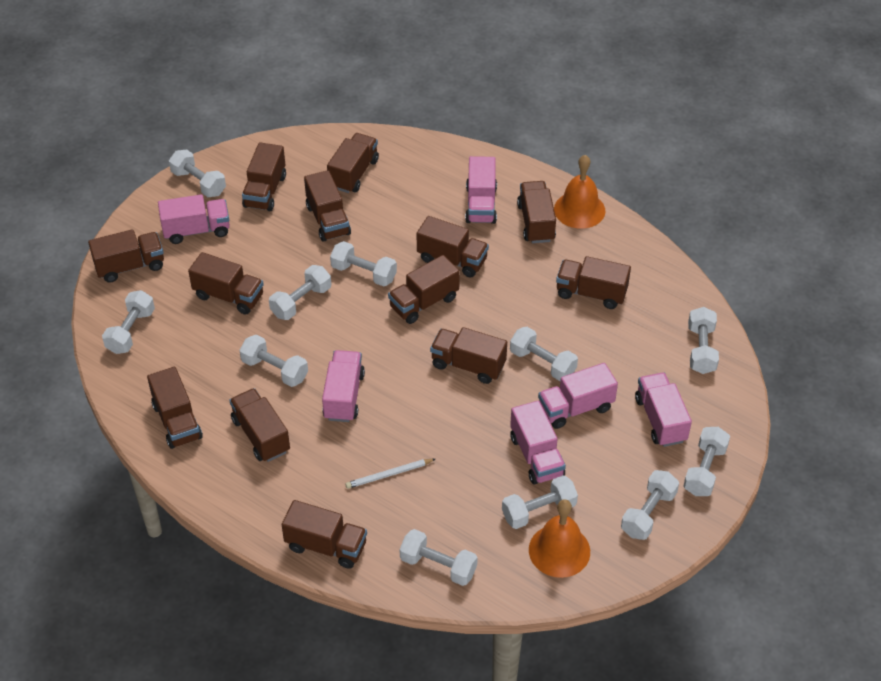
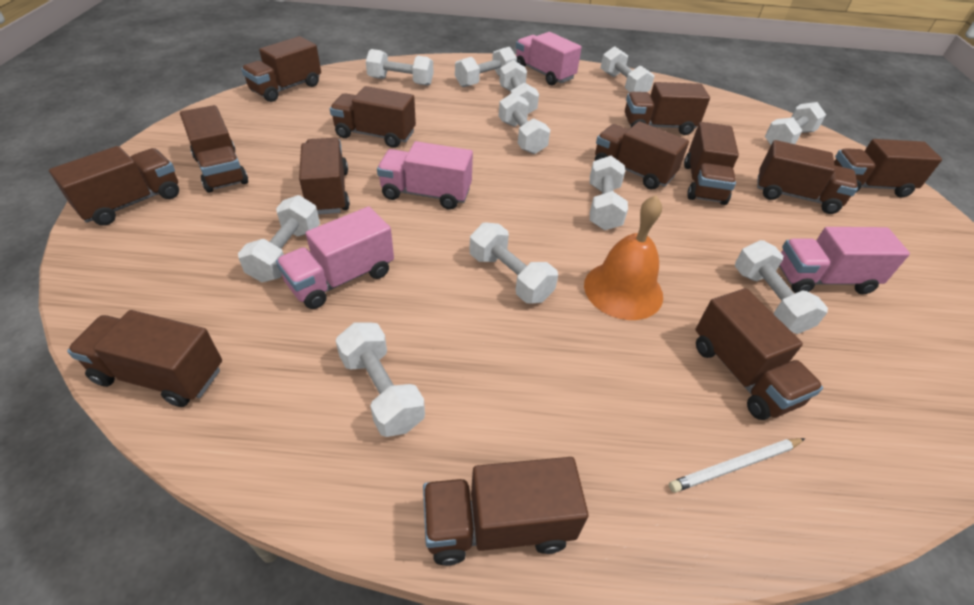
orange bell: [529,499,590,578] [554,155,605,229] = 2 -> [584,195,663,320] = 1
pink truck: [158,194,230,244] [322,350,365,422] [465,156,497,224] [510,401,566,485] [538,363,618,429] [635,373,692,447] = 6 -> [276,207,394,309] [377,141,473,210] [516,32,582,85] [779,227,910,294] = 4

